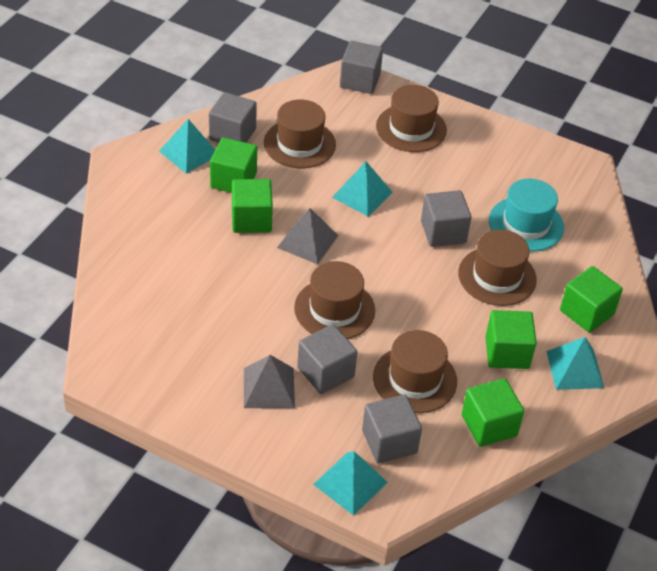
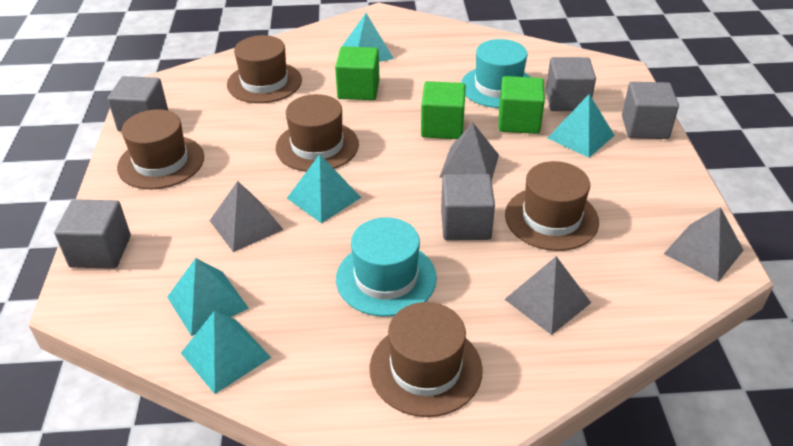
green cube: [210,138,257,193] [232,179,273,233] [462,378,524,447] [485,310,537,369] [560,266,623,333] = 5 -> [335,46,379,100] [421,81,466,139] [499,76,545,134] = 3
grey pyramid: [244,355,295,408] [277,208,338,264] = 2 -> [210,181,284,252] [440,123,499,181] [504,256,591,335] [664,207,744,282] = 4
turquoise hat: [489,179,564,251] = 1 -> [336,217,437,317] [461,39,531,108] = 2
turquoise pyramid: [159,119,215,174] [313,451,388,516] [332,161,393,217] [546,337,604,390] = 4 -> [167,258,249,336] [181,311,271,394] [287,154,361,223] [342,13,394,62] [547,94,615,158] = 5

